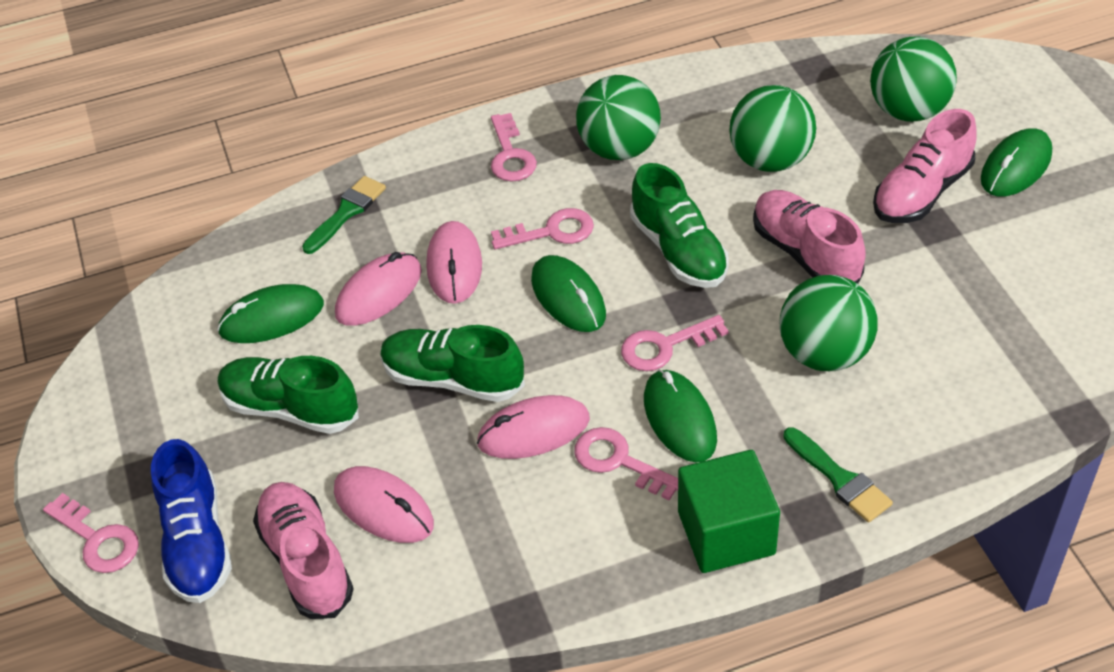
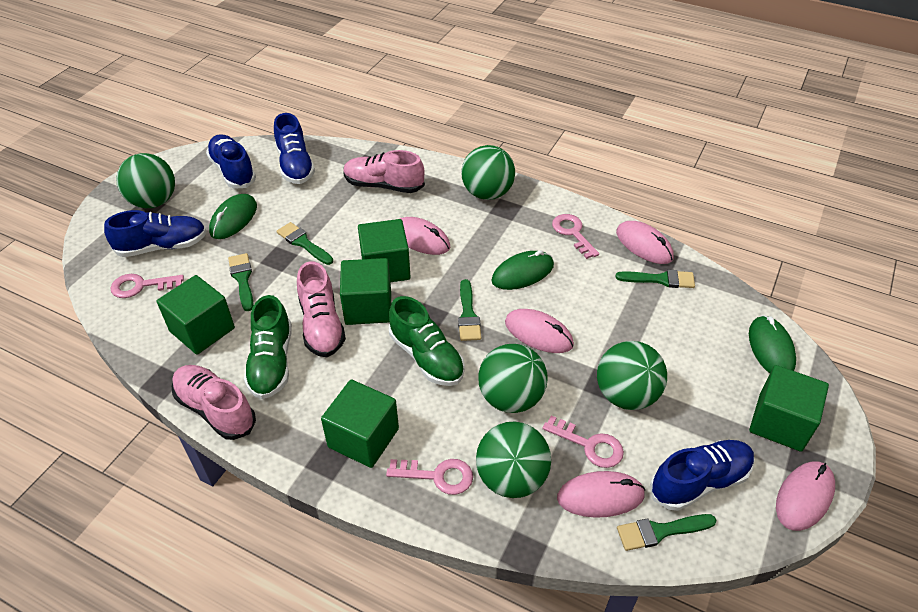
blue shoe: [151,439,232,603] = 1 -> [104,210,207,257] [206,134,256,189] [274,113,315,184] [650,440,755,511] = 4
green ball: [576,75,661,160] [730,85,816,172] [779,275,877,371] [870,37,957,122] = 4 -> [116,153,175,208] [461,145,515,200] [476,422,551,498] [478,344,548,413] [597,341,667,410] = 5
green brush: [302,176,386,254] [783,427,893,522] = 2 -> [228,253,254,311] [277,222,333,265] [458,279,481,341] [616,270,695,288] [617,514,717,551] = 5
green cube: [678,450,780,573] = 1 -> [157,275,235,354] [321,380,399,468] [340,258,391,325] [358,219,410,282] [749,365,829,452] = 5
green mouse: [217,284,324,343] [531,255,606,332] [644,370,717,462] [981,128,1052,197] = 4 -> [209,194,257,239] [492,250,554,290] [749,315,796,373] = 3
green shoe: [218,356,359,434] [380,325,525,402] [630,163,729,288] = 3 -> [244,295,292,399] [389,296,465,386] = 2
pink key: [43,493,139,573] [491,113,537,182] [491,208,594,249] [574,427,678,501] [621,315,729,371] = 5 -> [110,274,184,298] [386,459,473,495] [542,415,624,468] [552,214,599,259] = 4
pink mouse: [334,466,434,543] [335,252,422,326] [426,221,482,304] [477,395,590,459] = 4 -> [400,217,451,255] [505,309,574,353] [557,471,645,518] [616,221,674,264] [776,461,835,531] = 5

